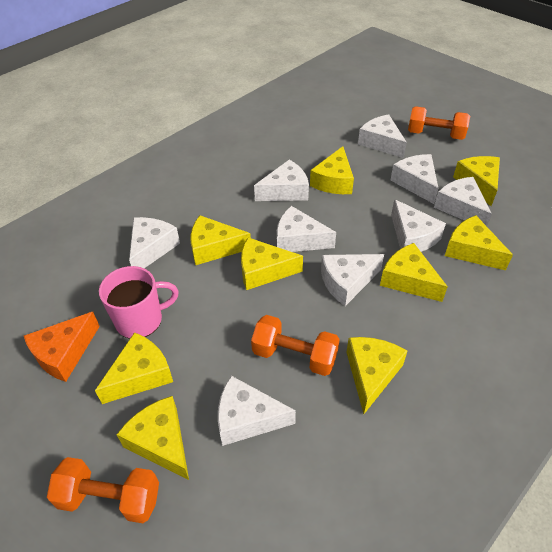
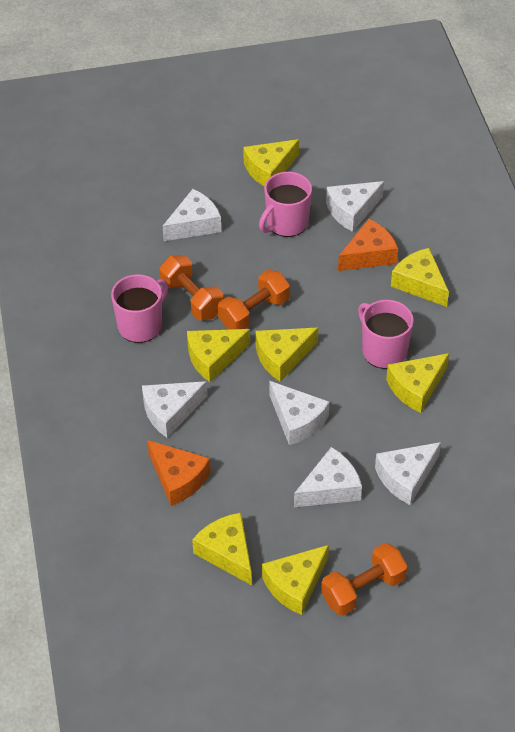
orange cheese: [24,312,100,382] = 1 -> [147,440,211,506] [338,219,398,271] = 2
pink mug: [99,266,179,339] = 1 -> [111,274,169,343] [259,172,312,237] [358,300,414,369] = 3
white cheese: [129,217,180,268] [218,376,296,446] [254,160,309,201] [277,206,336,252] [321,254,384,306] [358,114,407,158] [391,154,438,204] [391,199,446,252] [434,177,492,226] = 9 -> [142,381,207,438] [163,189,221,241] [270,381,330,445] [294,447,362,507] [326,181,384,232] [375,442,441,505] = 6
yellow cheese: [95,332,173,404] [116,396,189,480] [190,215,251,265] [241,237,303,290] [310,146,354,194] [346,337,407,414] [380,243,448,302] [445,215,513,271] [453,156,500,206] = 9 -> [187,329,250,382] [192,513,252,585] [243,139,299,187] [255,328,318,381] [262,545,329,615] [386,353,449,413] [391,248,449,307] = 7

